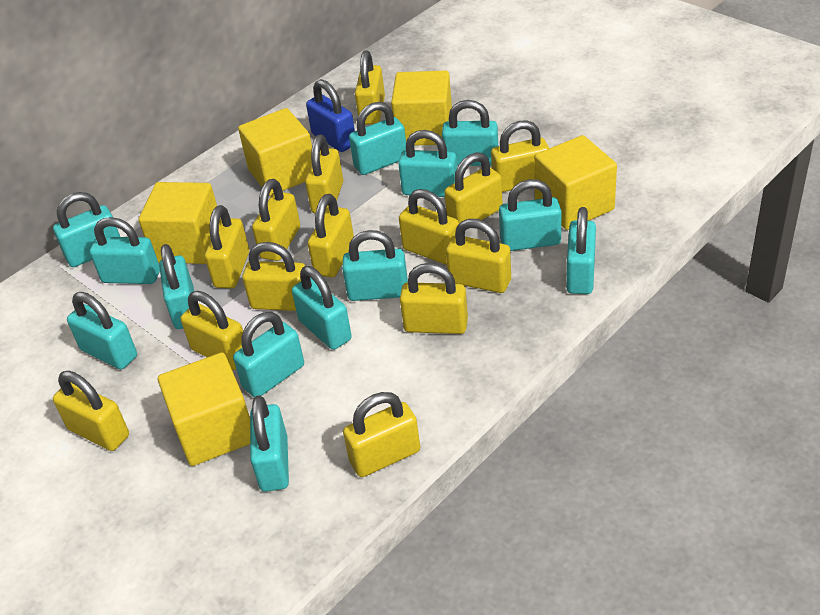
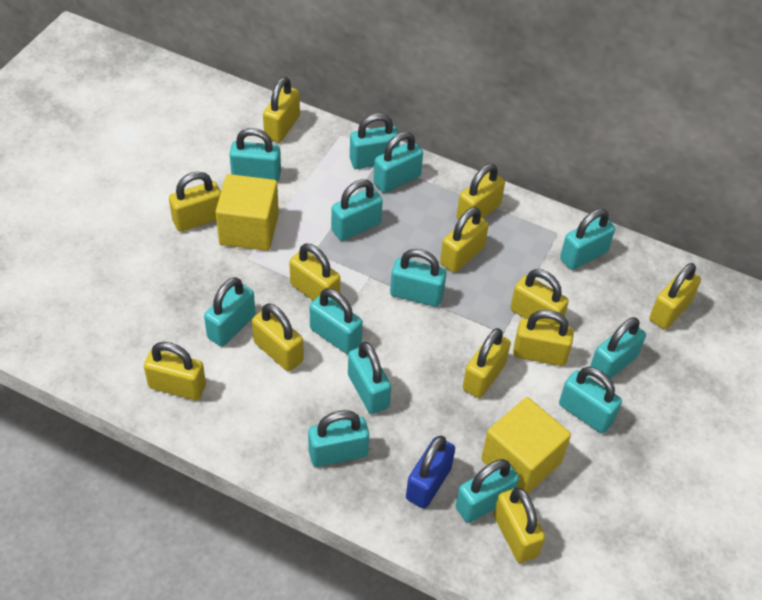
yellow cube: [139,182,221,264] [158,352,250,466] [238,108,312,196] [391,71,452,146] [534,135,617,230] = 5 -> [216,174,279,251] [481,397,571,494] = 2
yellow padlock: [53,371,129,451] [181,291,243,370] [205,205,249,288] [242,242,305,311] [252,179,300,261] [305,135,343,213] [308,194,354,278] [343,392,420,477] [355,51,385,125] [399,189,459,265] [400,263,468,334] [444,152,503,224] [446,219,511,293] [491,120,549,192] = 14 -> [144,342,206,400] [169,171,221,232] [252,303,304,371] [263,77,300,143] [289,243,340,302] [440,207,489,273] [457,164,505,220] [463,328,511,398] [494,487,545,563] [510,269,569,325] [513,310,574,366] [650,263,701,329] = 12

